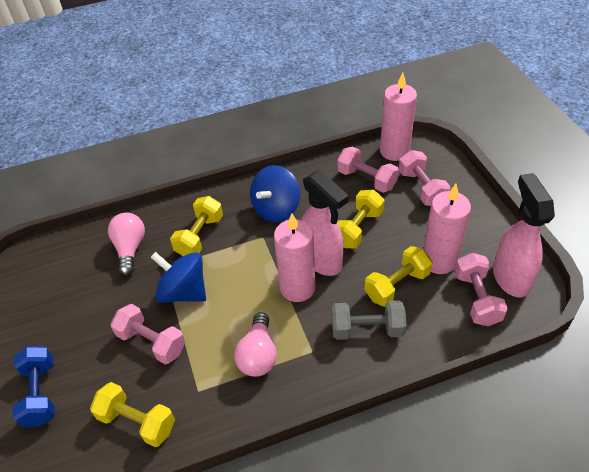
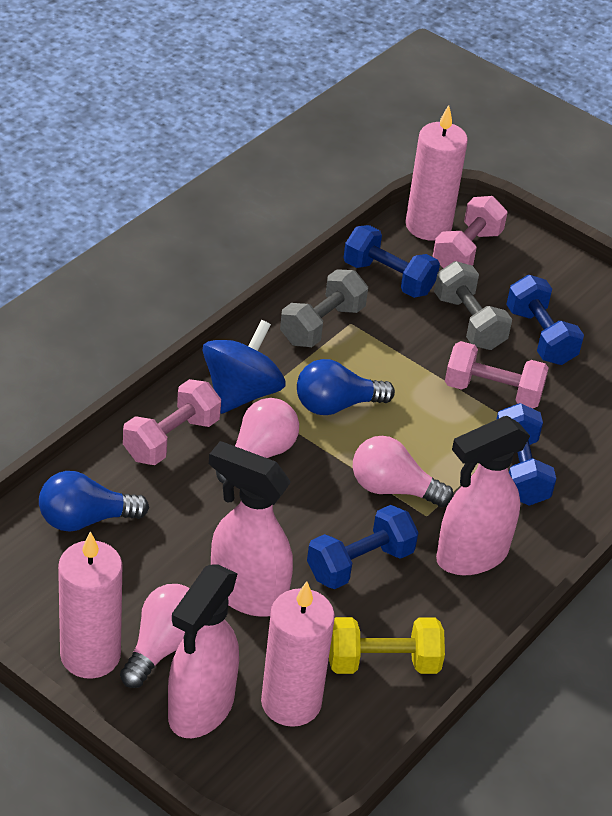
blue dumbbell: [12,346,55,428] = 1 -> [307,505,418,589] [344,225,440,298] [496,403,556,506] [506,275,584,365] = 4
blue light bulb: none = 0 -> [39,471,149,532] [297,359,395,415] = 2
blue spinning top: [151,252,206,303] [250,165,300,222] = 2 -> [203,320,286,414] = 1
grey dumbbell: [332,300,407,340] = 1 -> [280,269,368,347] [434,261,512,350] = 2
pink dumbbell: [111,304,185,364] [337,147,399,193] [399,150,450,206] [455,253,508,326] = 4 -> [123,379,221,465] [433,196,508,269] [445,341,549,409] = 3
pink light bulb: [108,213,145,276] [234,312,277,377] = 2 -> [120,584,190,688] [216,398,299,483] [353,436,454,507] = 3
pink spray bottle: [301,170,349,276] [493,173,555,298] = 2 -> [168,564,239,738] [209,441,293,616] [436,416,530,575] = 3
yellow dumbbell: [90,382,175,447] [170,196,223,256] [337,190,384,248] [365,246,433,307] = 4 -> [329,617,445,674] = 1

